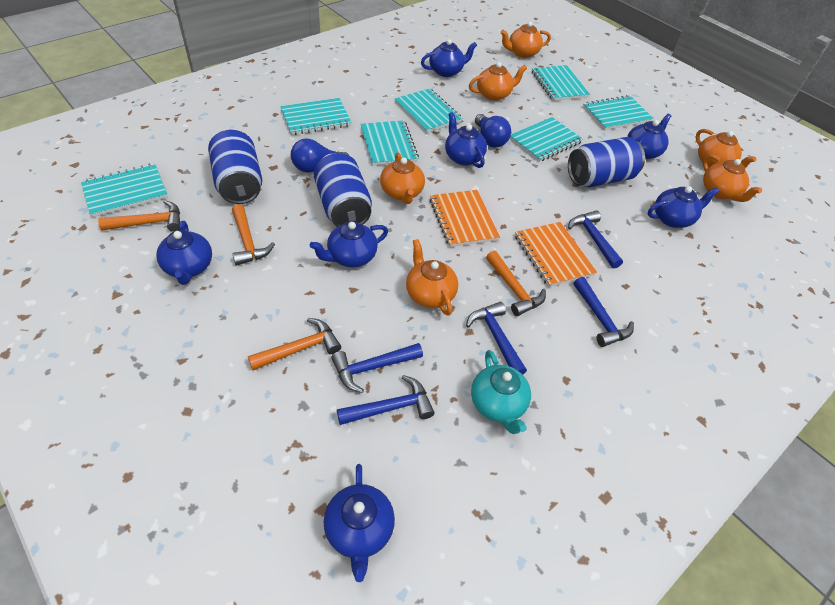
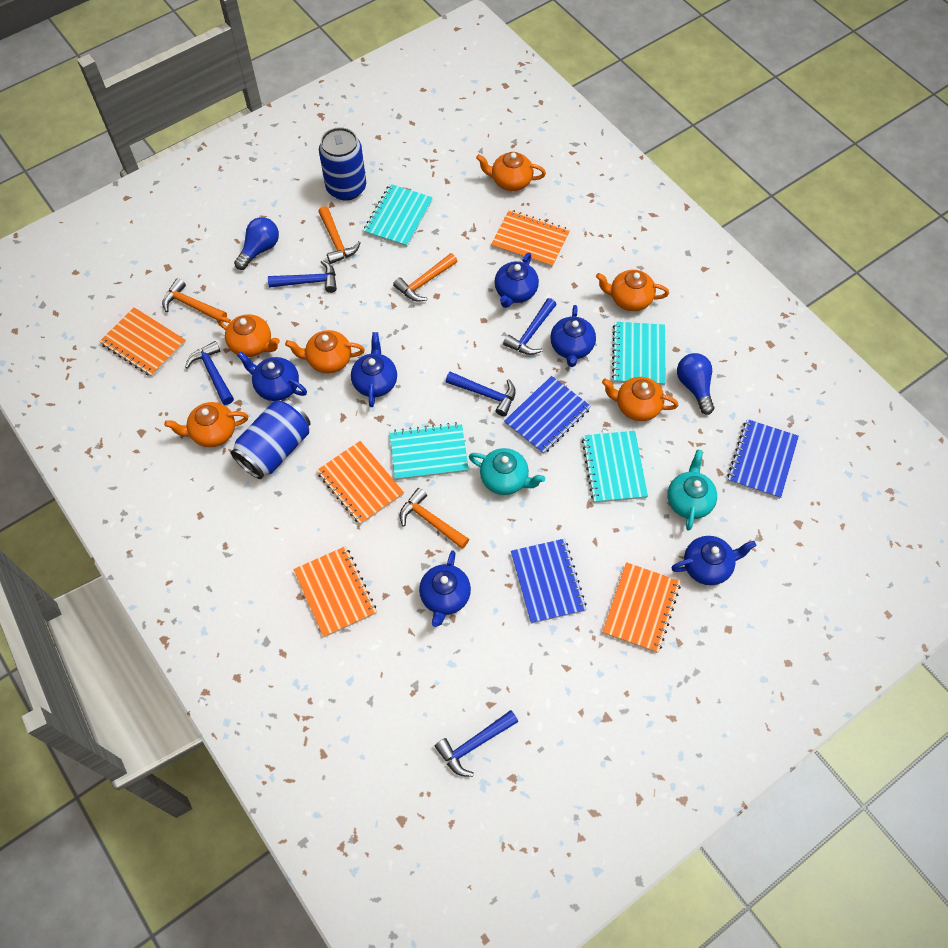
blue can: [208,130,262,204] [314,153,372,227] [568,137,645,187] = 3 -> [231,399,310,479] [319,127,366,201] = 2
blue notebook: none = 0 -> [504,376,591,454] [511,539,587,624] [727,419,799,499] = 3
blue teapot: [156,221,212,285] [310,221,388,267] [324,464,395,582] [421,39,477,77] [445,112,487,168] [627,114,671,159] [648,186,719,228] = 7 -> [237,352,307,401] [351,332,397,407] [419,550,471,627] [494,253,539,308] [550,305,596,367] [671,536,756,585] = 6
orange notebook: [430,190,500,247] [515,222,597,287] = 2 -> [99,307,186,377] [293,546,377,637] [316,441,404,525] [491,210,570,267] [603,562,681,653] = 5
turquoise notebook: [81,163,168,217] [280,98,352,135] [361,120,419,166] [395,88,462,133] [509,117,583,162] [532,65,590,101] [583,95,654,130] = 7 -> [363,184,433,247] [389,422,469,480] [581,431,648,503] [612,322,666,386] = 4
turquoise teapot: [471,350,531,434] = 1 -> [469,448,545,495] [667,450,717,531] = 2

